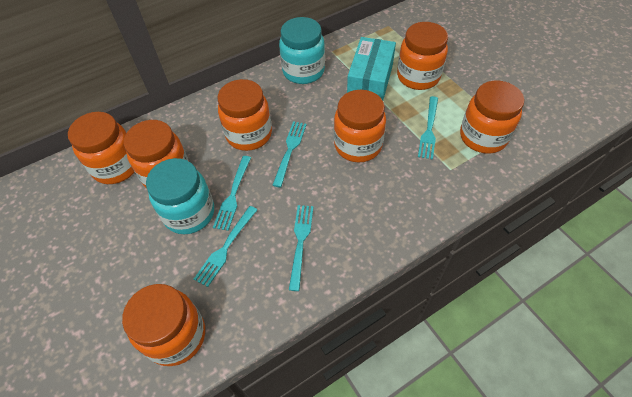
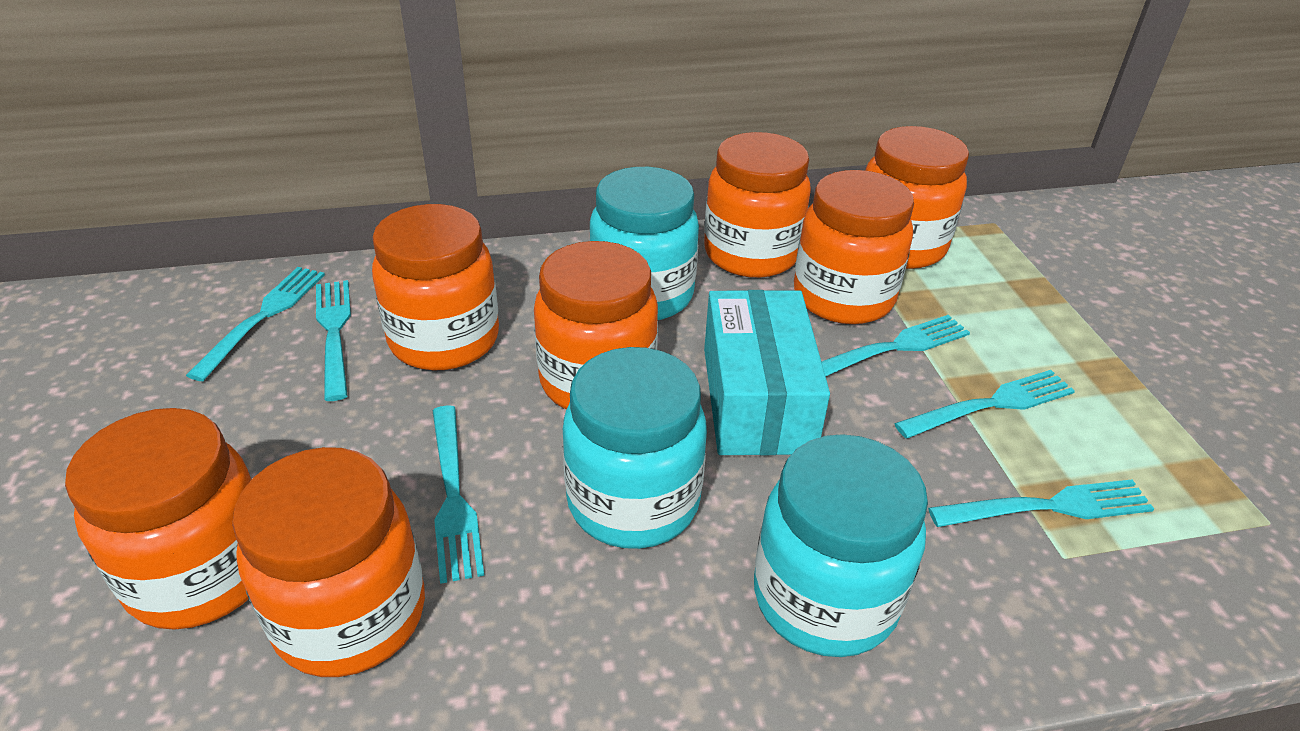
turquoise fork: [194,206,257,287] [213,156,251,231] [272,121,307,187] [289,205,313,291] [418,96,438,160] = 5 -> [186,267,325,381] [316,280,351,401] [432,405,484,584] [821,315,970,376] [894,370,1075,439] [928,479,1154,527] = 6
turquoise jar: [146,158,214,234] [279,17,325,84] = 2 -> [563,347,707,549] [589,167,699,320] [754,434,928,657] = 3

